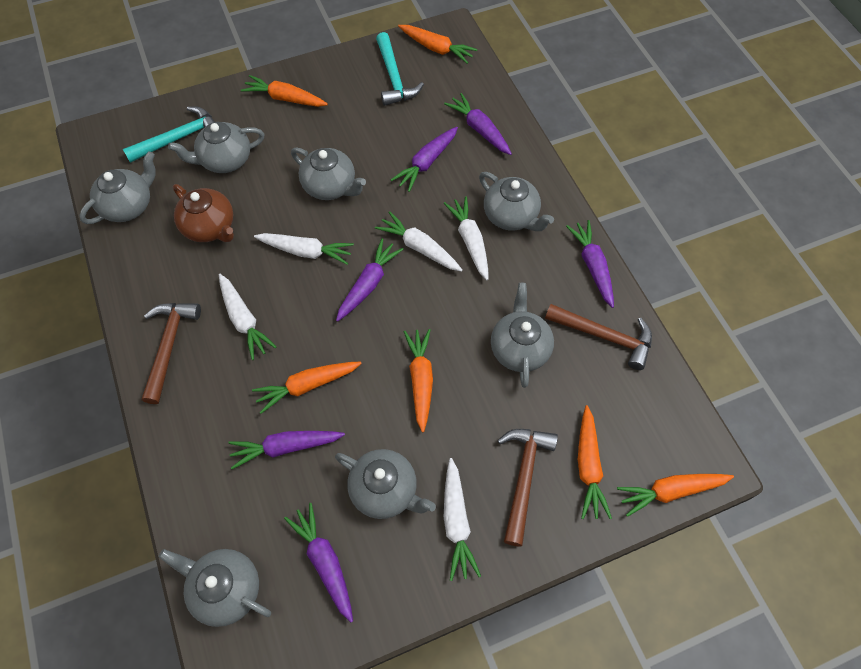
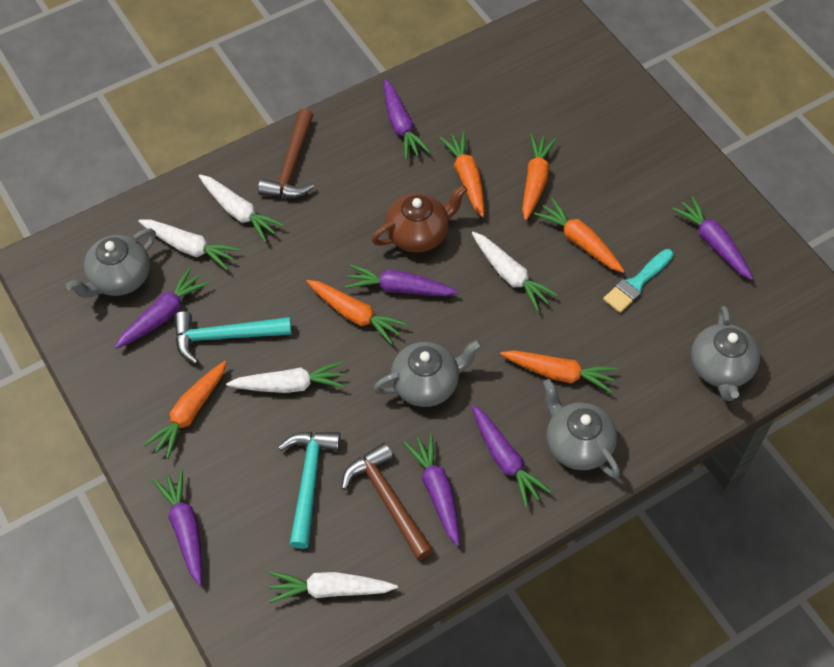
brown hammer: [142,303,201,404] [498,429,558,547] [545,304,652,370] = 3 -> [258,109,314,198] [342,443,433,560] = 2
grey teapot: [79,151,155,224] [159,549,271,627] [168,122,265,173] [291,148,366,200] [335,449,436,519] [479,172,554,231] [491,283,554,388] = 7 -> [66,228,156,298] [373,340,482,407] [543,379,620,478] [691,306,760,401] = 4
purple carrot: [228,431,345,469] [284,503,353,622] [336,238,403,322] [391,127,458,192] [444,93,512,155] [566,220,614,308] = 6 -> [115,268,209,349] [153,469,202,586] [345,264,458,296] [384,79,430,160] [403,433,459,546] [472,405,552,507] [672,196,753,280] = 7
turquoise brush: none = 0 -> [603,249,674,313] = 1

